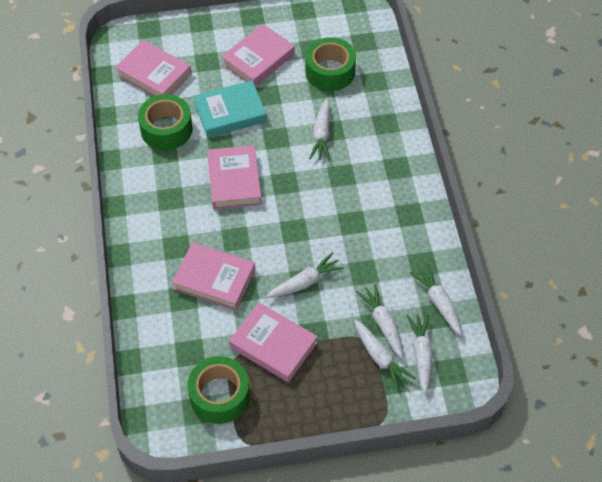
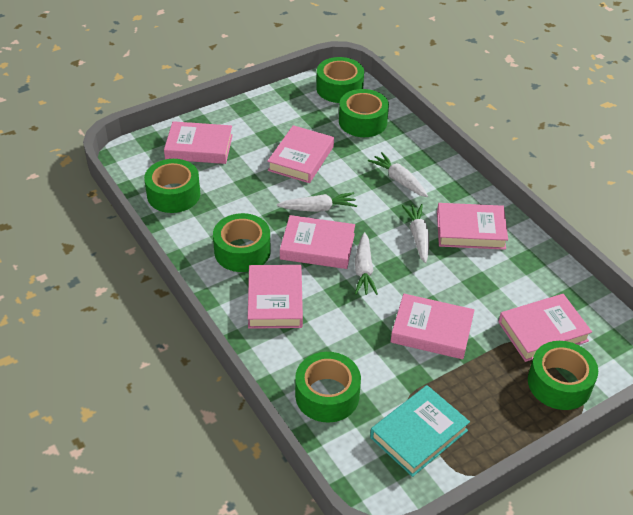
green tape: [138,94,193,150] [187,356,250,424] [305,37,356,91] = 3 -> [144,159,200,213] [213,213,271,272] [295,352,361,422] [316,57,364,103] [339,89,389,137] [528,341,598,410] = 6
pink book: [115,40,191,96] [172,242,255,311] [207,145,262,210] [221,24,295,86] [229,302,318,382] = 5 -> [164,121,233,164] [248,265,303,329] [267,125,334,183] [280,215,355,269] [391,294,474,359] [437,203,508,250] [499,294,592,362] = 7
white carrot: [266,252,344,298] [309,99,330,161] [354,320,416,391] [356,284,403,358] [406,314,433,394] [410,264,462,336] = 6 -> [277,192,357,212] [355,232,378,295] [368,152,428,197] [402,204,429,263] = 4

